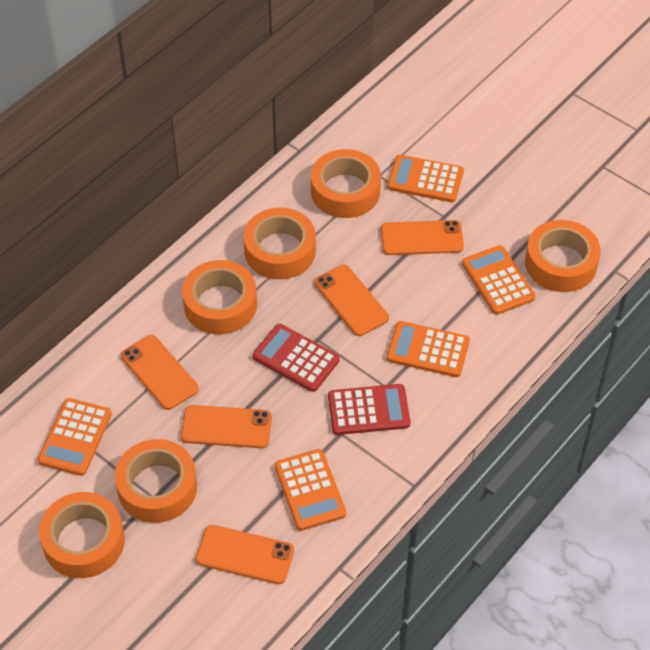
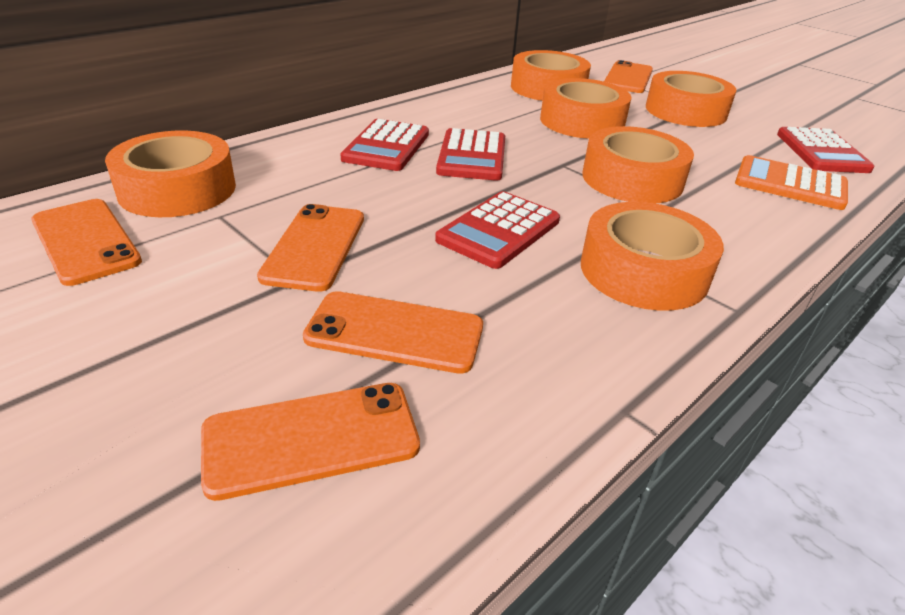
orange calculator: [37,398,112,476] [274,449,346,531] [386,321,470,377] [387,155,464,202] [462,245,536,315] = 5 -> [735,155,848,210] = 1
red calculator: [253,324,339,392] [328,384,411,435] = 2 -> [340,119,429,171] [435,191,560,269] [436,128,505,181] [777,127,874,173] = 4

